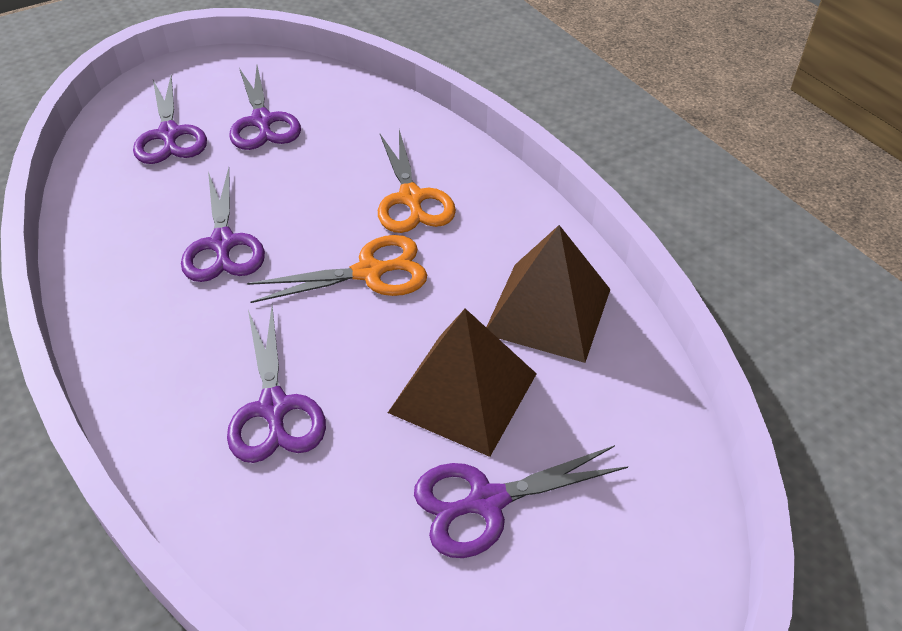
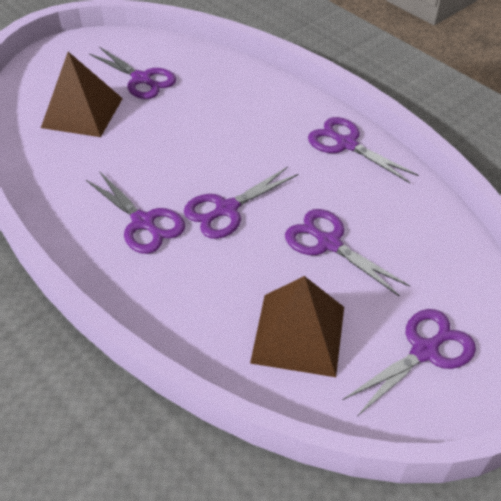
orange scissors: [247,235,427,303] [378,130,456,233] = 2 -> none = 0
purple scissors: [133,75,207,164] [181,168,265,282] [227,306,326,463] [229,65,301,150] [414,445,628,558] = 5 -> [86,171,185,254] [89,47,176,99] [184,167,298,239] [285,209,410,297] [308,117,419,183] [343,309,476,416] = 6

